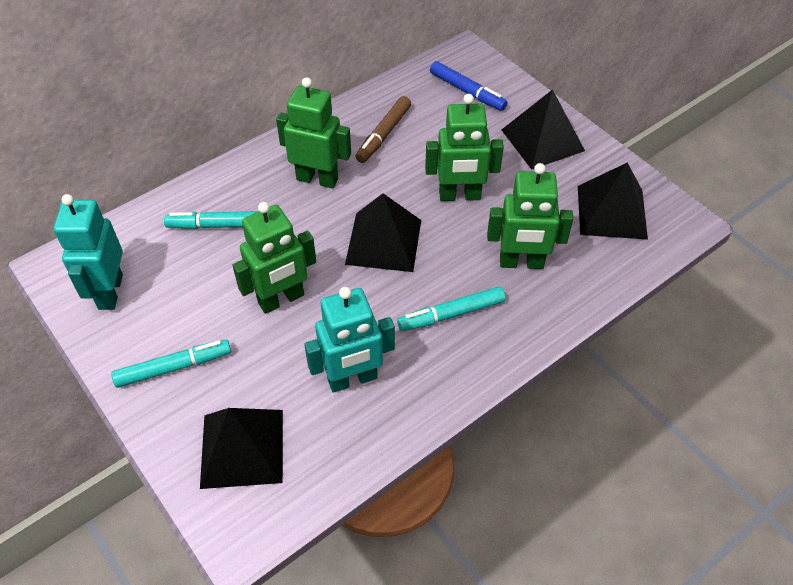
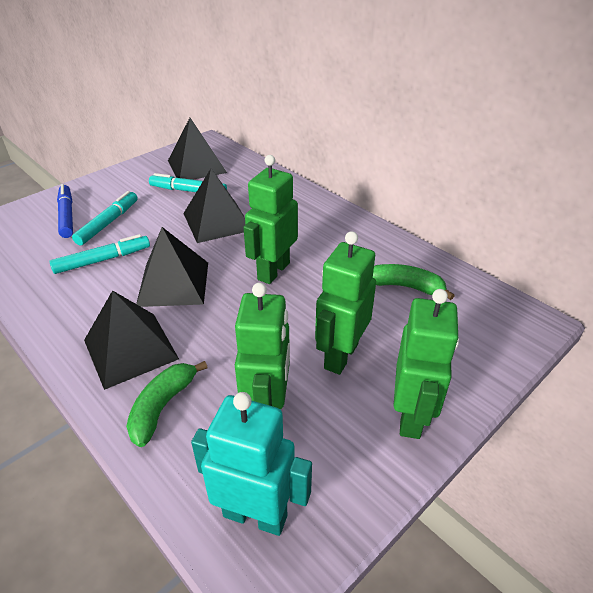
brown marker: [355,96,411,163] = 1 -> none = 0
green banana: none = 0 -> [126,361,208,447] [373,264,455,300] = 2
turquoise robot: [54,194,123,310] [304,287,395,393] = 2 -> [191,392,312,536] = 1

